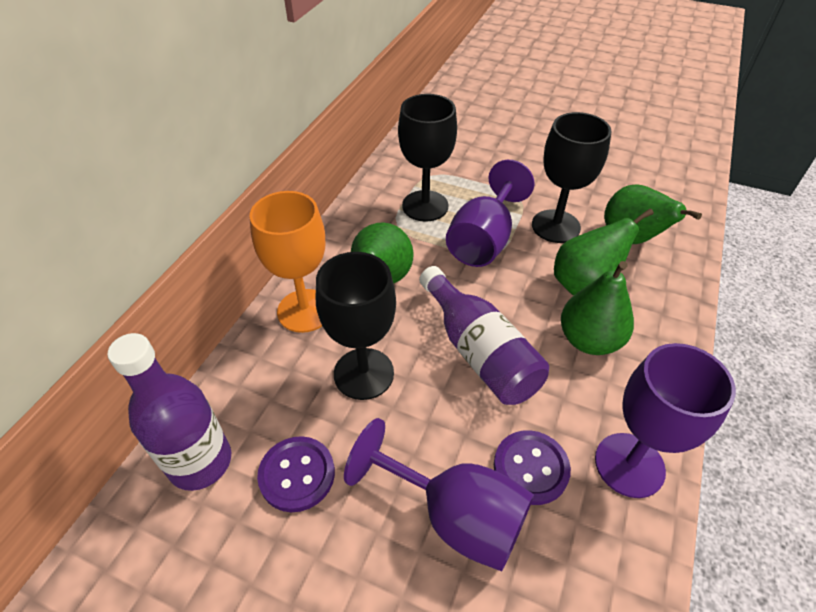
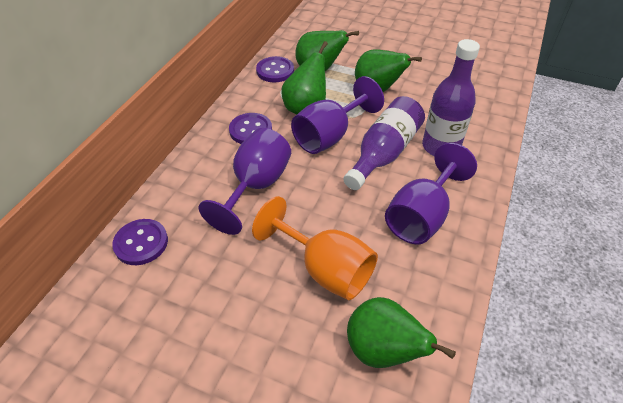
black goblet: [316,252,396,400] [398,94,457,222] [532,112,611,243] = 3 -> none = 0
purple button: [257,436,335,512] [494,430,571,505] = 2 -> [112,219,168,265] [229,113,272,144] [256,56,294,82] = 3

